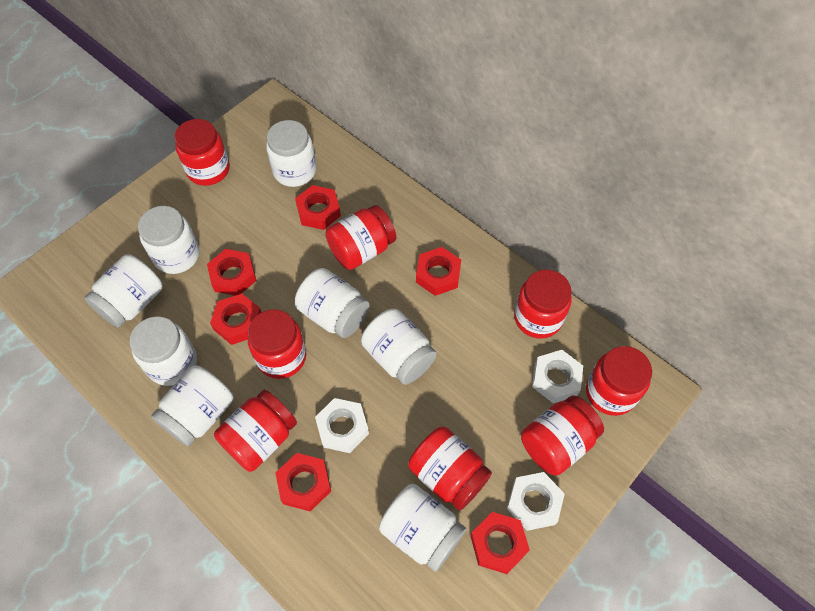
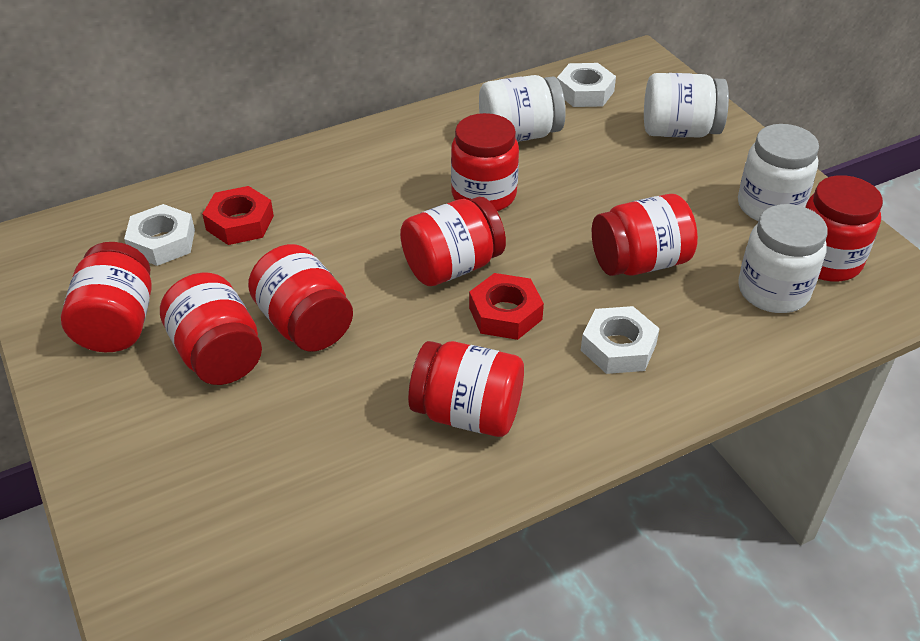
red nut: [207,249,257,296] [210,294,261,345] [276,453,331,512] [295,185,341,230] [416,247,461,296] [470,512,530,574] = 6 -> [202,186,274,245] [469,273,544,340] = 2
white jar: [84,254,163,328] [129,316,197,386] [138,206,199,274] [151,365,233,447] [266,120,316,187] [295,268,370,338] [361,309,437,385] [379,484,466,572] = 8 -> [479,75,566,142] [644,73,729,138] [738,124,819,221] [738,204,828,313] = 4

